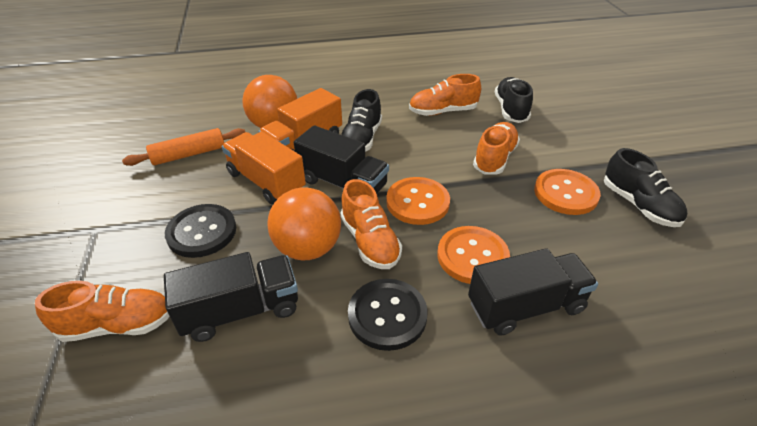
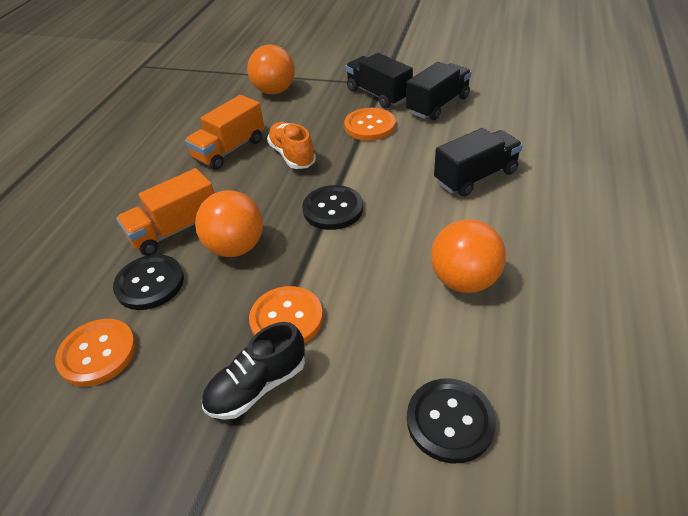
black button: [165,204,236,258] [348,279,428,351] = 2 -> [113,254,184,310] [302,185,363,230] [407,378,496,464] = 3
black shoe: [341,89,382,152] [495,77,533,123] [604,148,687,227] = 3 -> [202,322,305,420] = 1
orange ball: [242,75,297,128] [267,187,341,260] = 2 -> [195,190,263,257] [247,45,295,94] [431,219,506,293] = 3
orange rolling pin: [122,128,245,166] = 1 -> none = 0
orange shoe: [35,281,170,342] [341,179,402,269] [409,74,481,116] [473,122,520,175] = 4 -> [267,122,316,169] = 1

